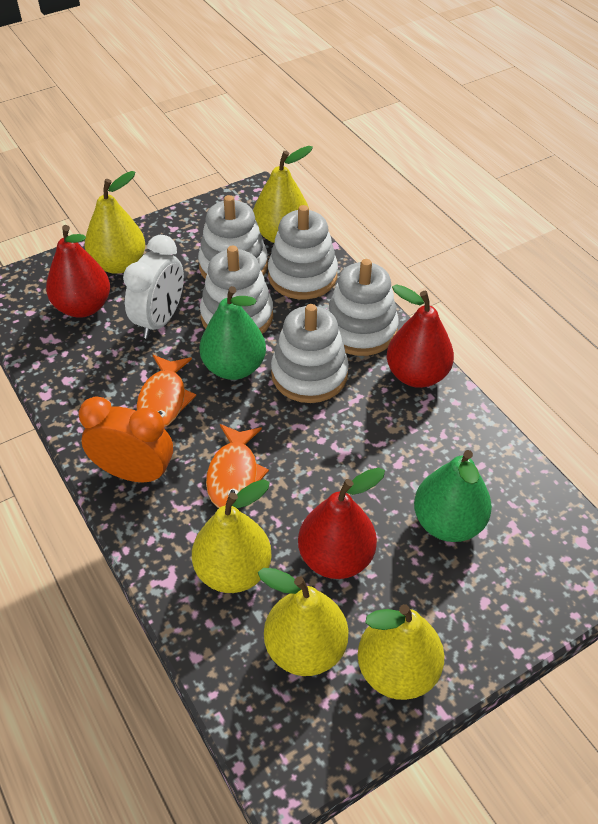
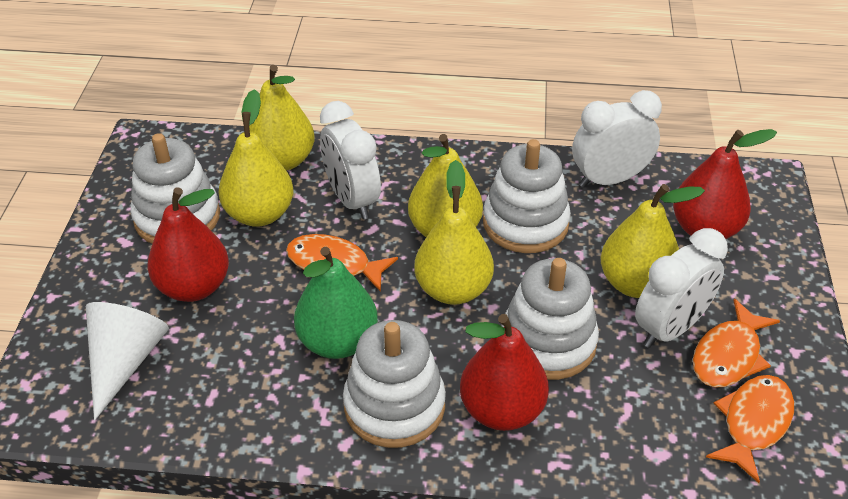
green pear: [199,286,266,380] [414,450,492,542] = 2 -> [294,247,378,359] = 1
orange clock: [79,397,173,482] = 1 -> none = 0
orange fish: [136,355,196,427] [206,424,269,508] = 2 -> [286,234,398,292] [693,298,780,388] [706,375,794,483] = 3
white clock: [123,235,184,339] = 1 -> [320,101,381,219] [572,90,662,188] [635,228,728,348] = 3
white cone: none = 0 -> [86,302,169,420] = 1
white stacking toy: [198,195,268,279] [200,245,273,334] [268,205,338,300] [271,304,349,403] [327,259,399,356] = 5 -> [130,133,220,244] [343,320,446,448] [483,139,571,253] [502,258,599,380] = 4

